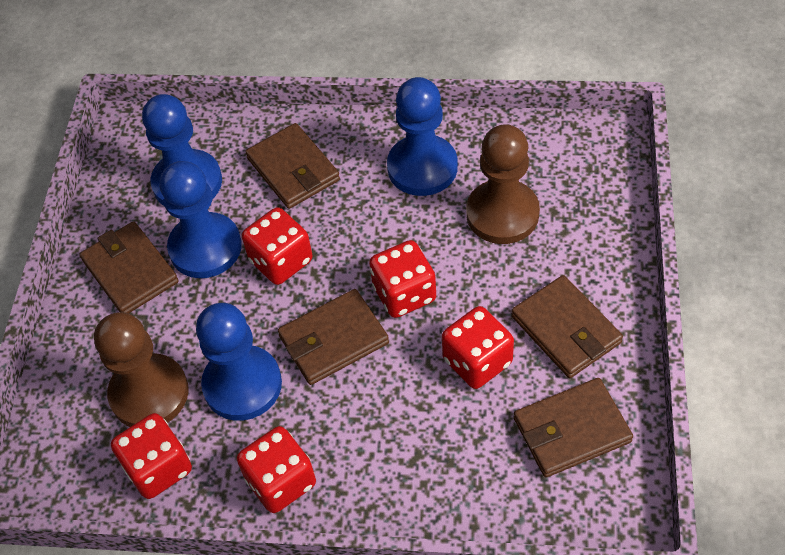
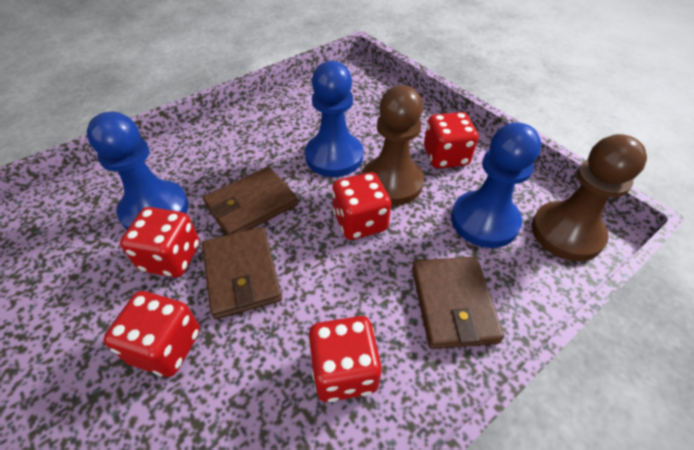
blue pawn: [142,94,222,206] [160,161,242,278] [196,303,282,421] [387,77,458,196] = 4 -> [87,112,189,230] [305,61,363,177] [451,122,541,248] = 3
brown wallet: [80,221,179,313] [245,123,340,209] [278,289,389,385] [511,275,623,378] [514,378,633,477] = 5 -> [202,227,282,319] [203,166,298,235] [412,257,504,349] = 3

